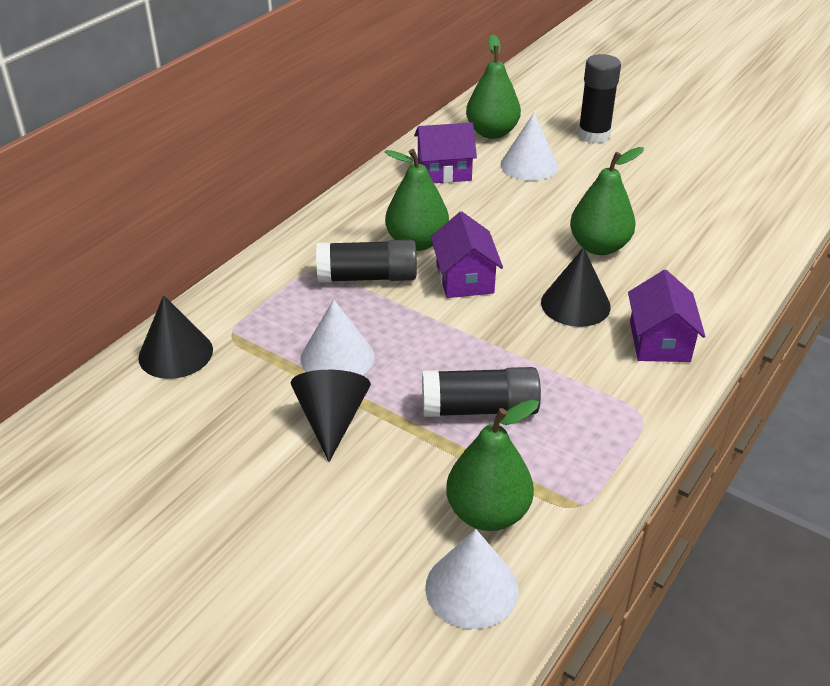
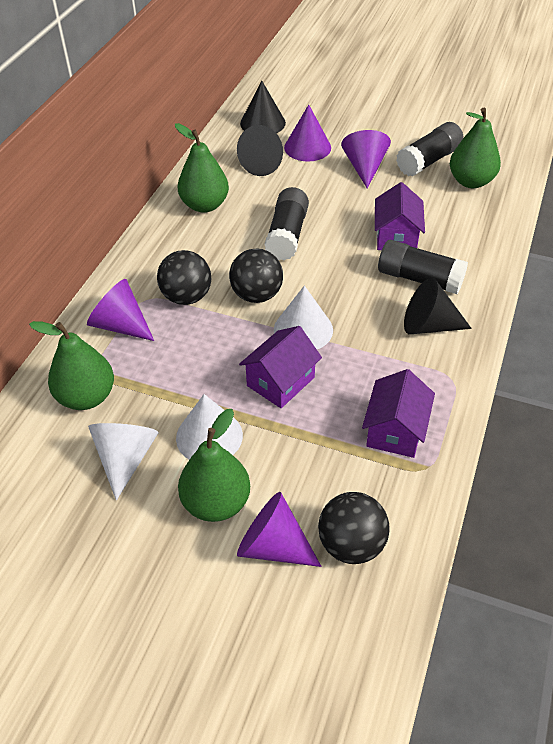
black ball: none = 0 -> [157,250,211,305] [229,248,283,303] [318,492,390,564] = 3
purple cone: none = 0 -> [87,279,154,341] [237,492,322,567] [284,104,331,162] [341,130,391,189] = 4

